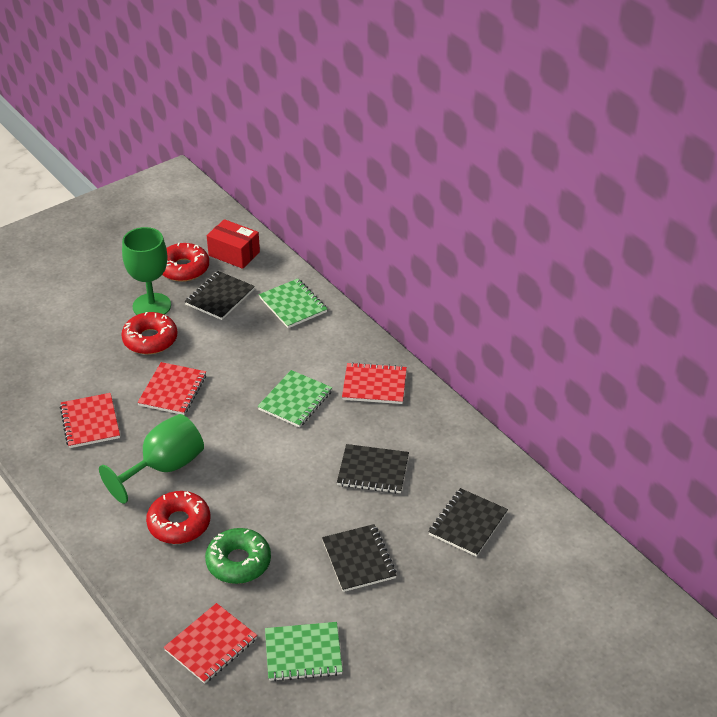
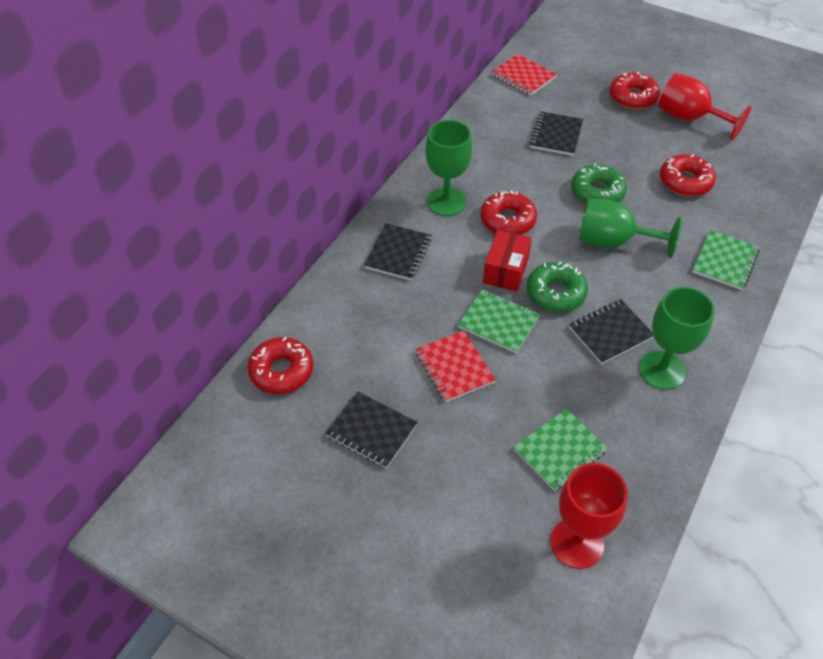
green donut: [205,528,271,584] = 1 -> [527,262,588,312] [571,163,627,204] = 2
green goblet: [99,414,204,504] [122,227,171,315] = 2 -> [425,120,472,216] [579,199,682,259] [639,287,715,390] = 3
red donut: [121,312,178,354] [146,491,210,544] [162,243,209,282] = 3 -> [248,337,313,394] [480,190,537,235] [610,72,660,109] [660,154,716,196] = 4
red goblet: none = 0 -> [550,463,628,569] [658,73,752,141] = 2
red notebook: [60,393,120,448] [137,362,206,415] [164,603,257,684] [342,362,407,404] = 4 -> [416,331,496,402] [492,54,557,95] = 2

